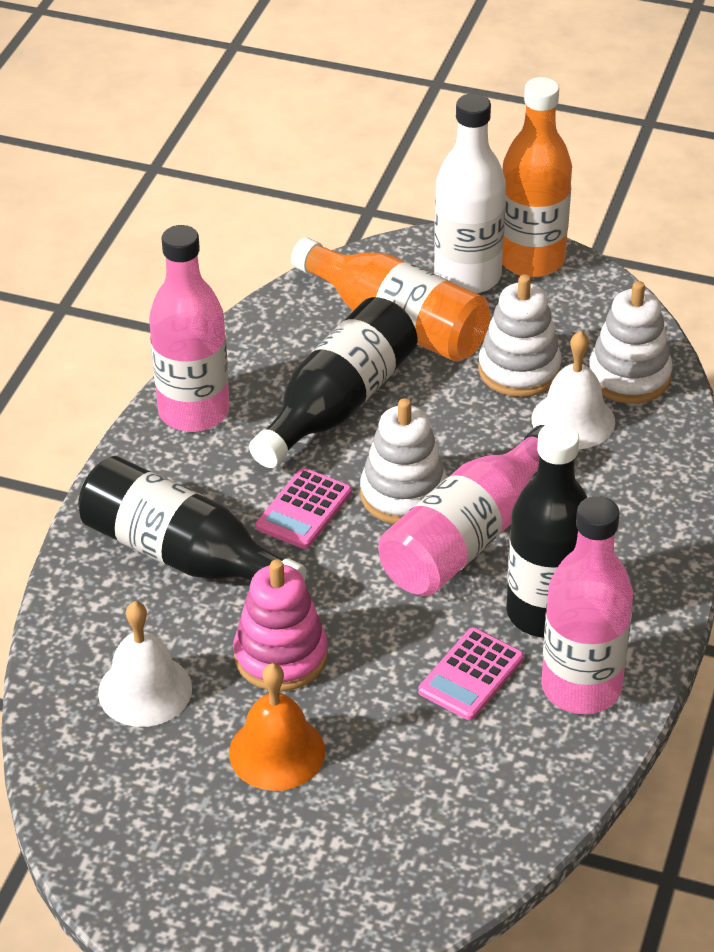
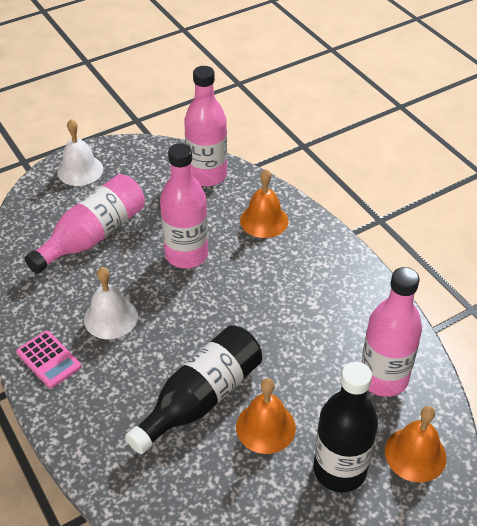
black bottle: [78,456,307,581] [249,297,417,468] [506,422,588,638] = 3 -> [125,325,262,454] [313,362,378,492] = 2
orange bell: [229,663,325,791] = 1 -> [236,378,296,454] [240,169,288,238] [385,406,447,482] = 3
orange bottle: [291,237,490,362] [502,77,572,278] = 2 -> none = 0
pink bottle: [149,225,230,432] [378,425,545,596] [541,496,633,714] = 3 -> [25,174,145,274] [160,143,208,269] [184,66,227,186] [361,267,422,397] = 4
pink calculator: [256,468,352,549] [418,628,524,720] = 2 -> [16,331,81,388] = 1
pink stacking toy: [234,559,328,691] = 1 -> none = 0
white bottle: [434,93,506,294] = 1 -> none = 0
white stacking toy: [360,398,447,524] [478,274,562,397] [589,281,673,404] = 3 -> none = 0

